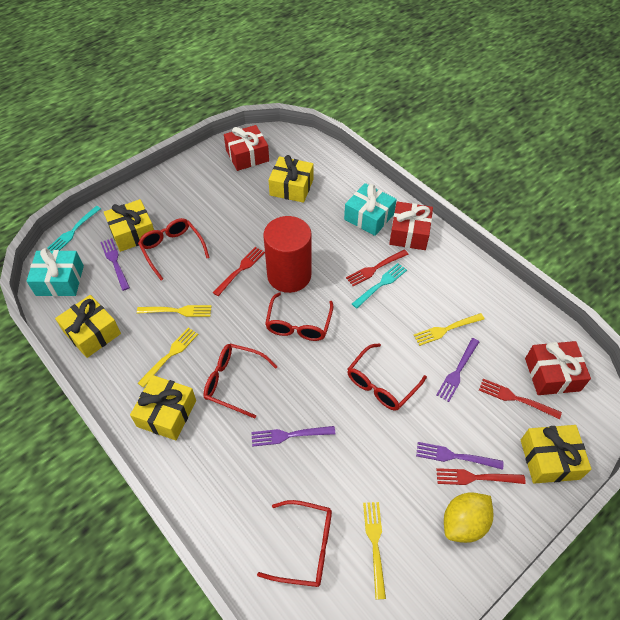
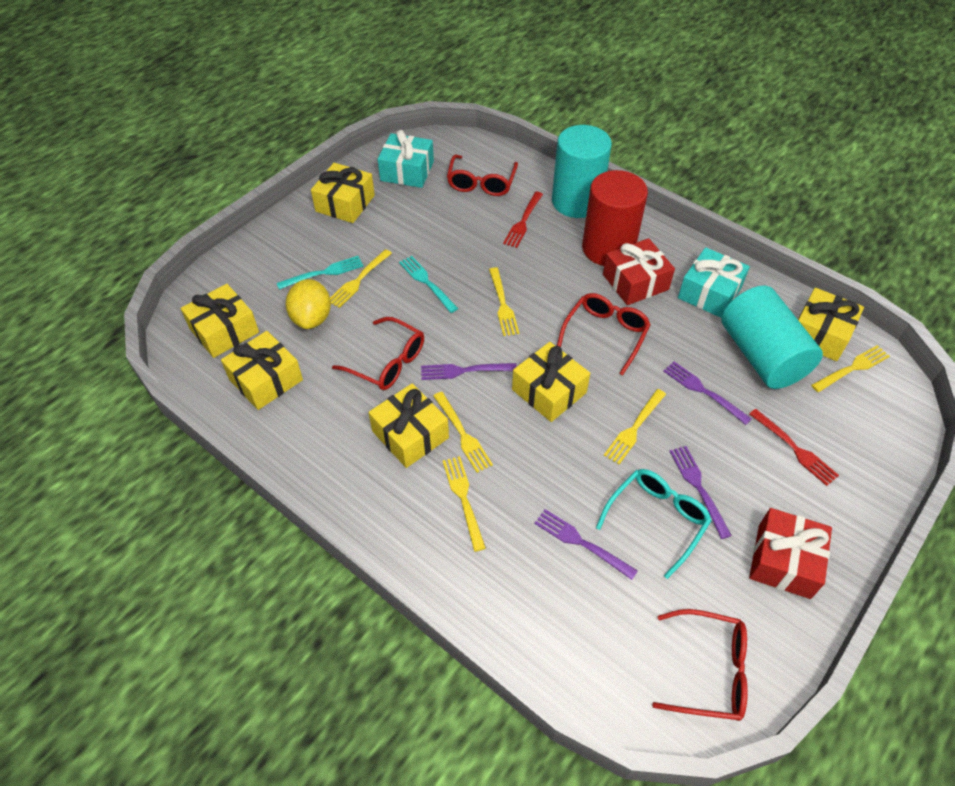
red fork: [213,247,265,296] [346,250,409,286] [436,468,526,485] [479,379,562,419] = 4 -> [503,192,543,248] [749,409,839,486] = 2
red gift: [224,125,269,171] [389,201,433,250] [525,341,591,395] = 3 -> [603,238,675,305] [749,508,832,599] = 2
red glasses: [138,218,210,280] [203,344,278,418] [257,500,332,587] [265,292,334,341] [347,343,427,411] = 5 -> [332,317,424,390] [447,155,518,196] [557,293,651,376] [652,609,748,721] = 4
turquoise cylinder: none = 0 -> [552,125,612,218] [721,285,823,389] = 2
turquoise glasses: none = 0 -> [596,469,712,579] = 1
yellow fork: [137,305,211,317] [138,328,198,388] [363,502,386,599] [414,313,485,346] = 4 -> [330,249,392,308] [433,392,493,473] [443,456,486,552] [489,267,519,336] [604,389,666,465] [811,345,890,392] = 6
yellow gift: [55,295,121,358] [104,199,154,252] [130,375,196,440] [268,155,314,203] [521,425,592,484] = 5 -> [181,284,259,358] [221,331,303,410] [311,163,375,223] [368,383,449,468] [512,342,590,422] [798,288,864,361] = 6

